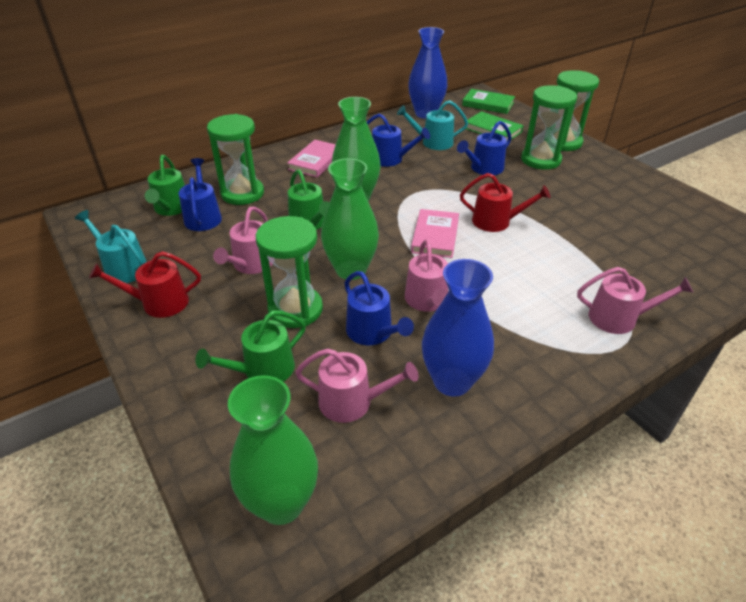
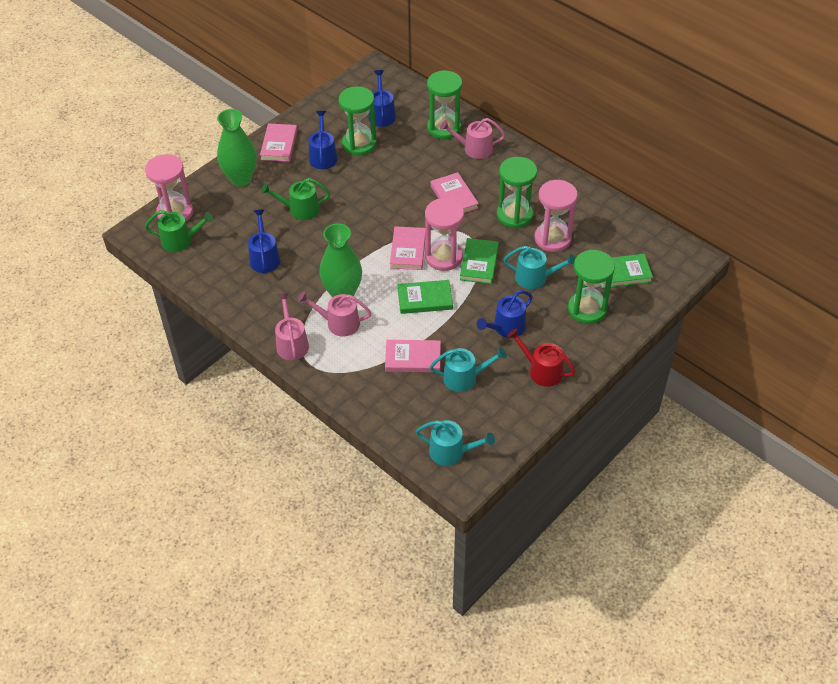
blue vase: [408,27,447,119] [422,259,494,397] = 2 -> none = 0
green book: [462,89,515,114] [466,111,523,140] = 2 -> [397,280,453,314] [460,238,499,284] [601,254,653,288] = 3
green vase: [228,375,318,525] [321,158,379,280] [332,97,381,201] = 3 -> [217,109,257,186] [319,223,362,297] = 2
green watering can: [145,155,185,216] [195,311,306,382] [288,169,330,230] = 3 -> [145,210,213,252] [261,178,330,220] = 2
pink book: [287,140,336,178] [411,209,459,258] = 2 -> [260,123,297,162] [385,340,441,372] [390,226,426,270] [431,172,479,213] = 4
pink hourglass: none = 0 -> [145,154,193,221] [425,198,464,271] [534,180,578,252] = 3
pink watering can: [213,207,273,274] [295,349,418,423] [405,239,448,312] [577,267,694,334] = 4 -> [275,293,309,361] [298,291,372,337] [440,118,505,159] = 3
red watering can: [89,251,201,318] [460,173,550,232] = 2 -> [508,328,575,387] = 1
turquoise watering can: [75,210,147,283] [397,100,468,150] = 2 -> [415,420,495,466] [430,347,507,392] [504,246,576,289] = 3

